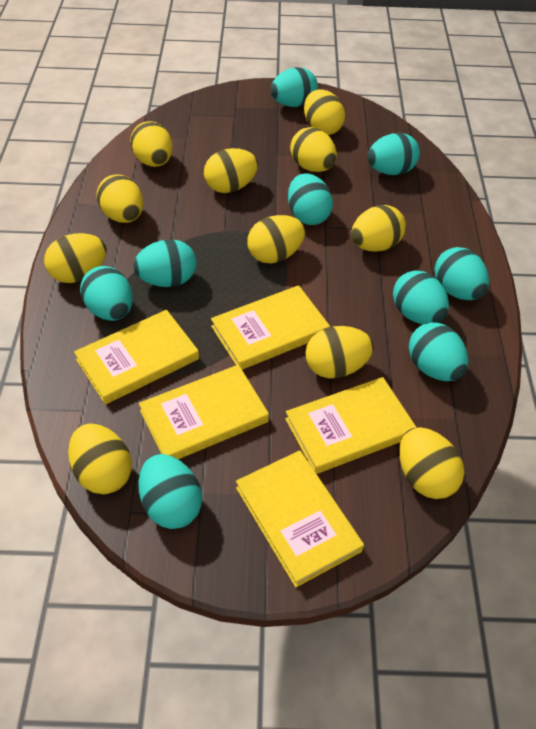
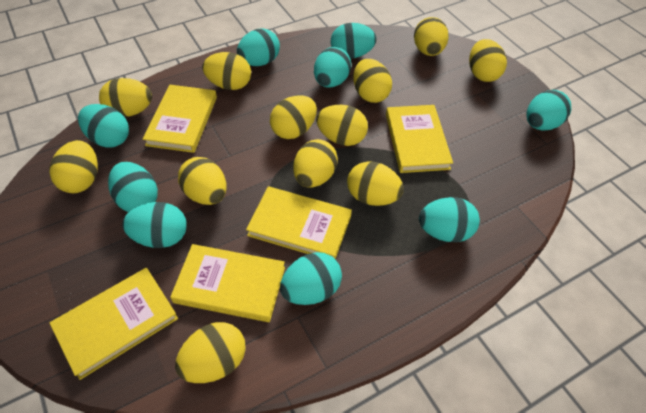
yellow egg: [44,233,107,283] [68,423,132,494] [96,174,143,223] [130,121,173,167] [204,148,258,193] [247,215,305,264] [290,127,337,172] [304,89,345,135] [305,326,374,378] [351,205,406,252] [399,427,464,499] = 11 -> [49,140,98,193] [99,78,152,117] [175,322,246,383] [178,157,227,205] [202,52,251,90] [270,95,317,139] [293,139,338,188] [316,105,368,146] [347,161,404,206] [353,59,392,103] [414,17,449,56] [469,39,507,82] = 12

